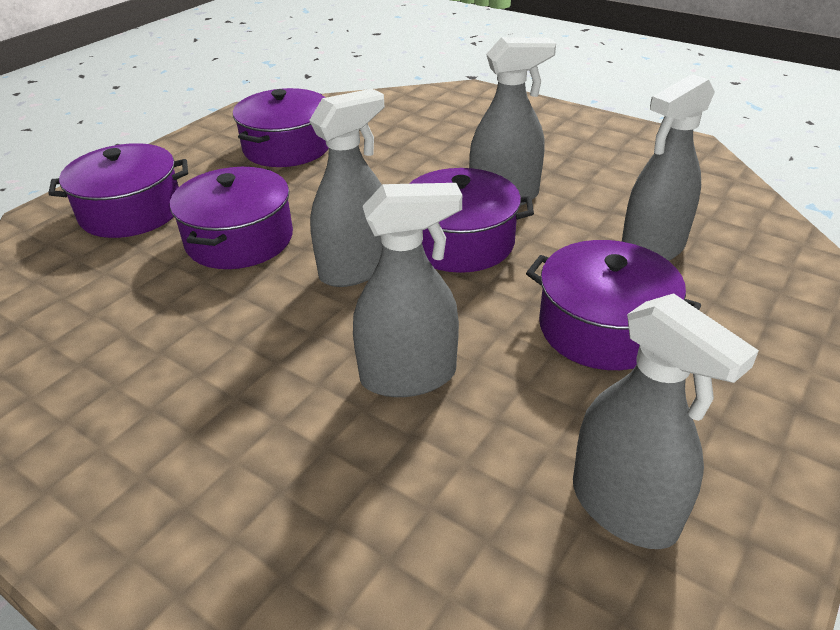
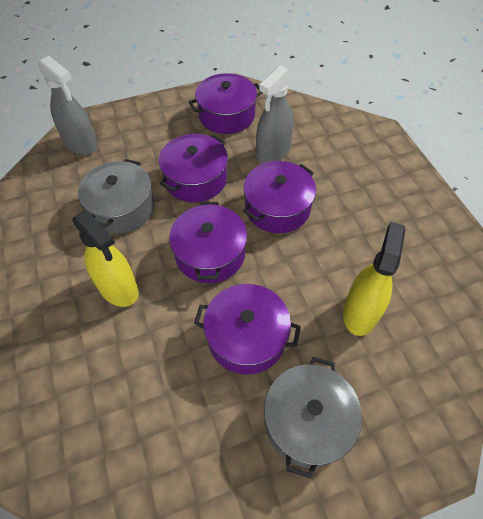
grey pot: none = 0 -> [78,159,154,234] [264,357,362,479] = 2
grey spray bottle: [309,89,385,287] [353,183,462,397] [469,37,556,205] [573,293,759,549] [622,74,715,261] = 5 -> [38,56,97,155] [256,65,294,164] = 2
yellow spray bottle: none = 0 -> [72,210,139,307] [343,221,406,336] = 2

